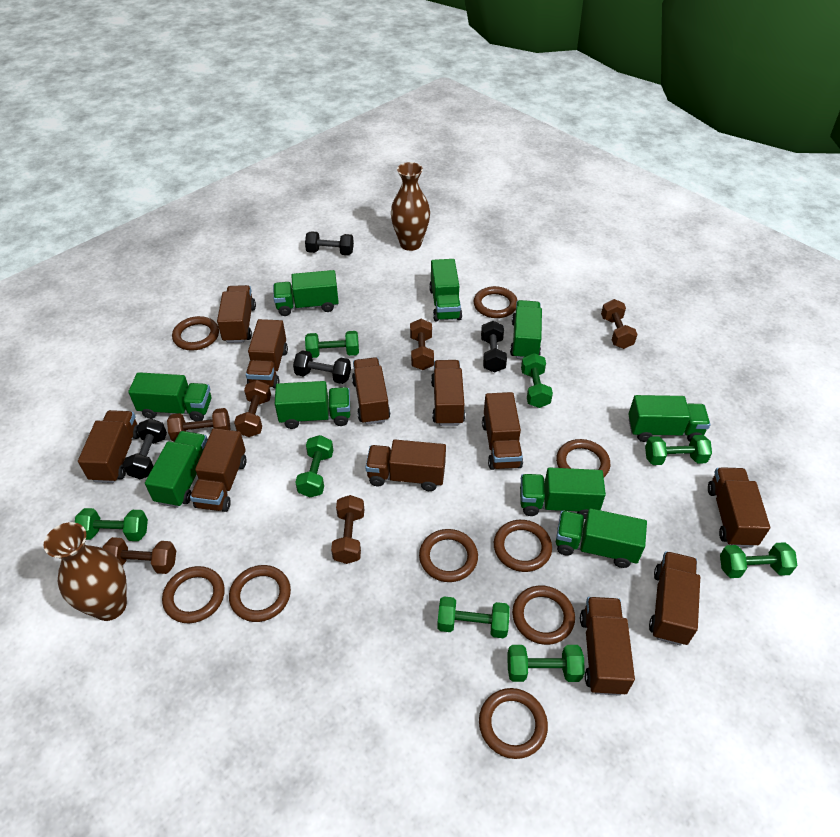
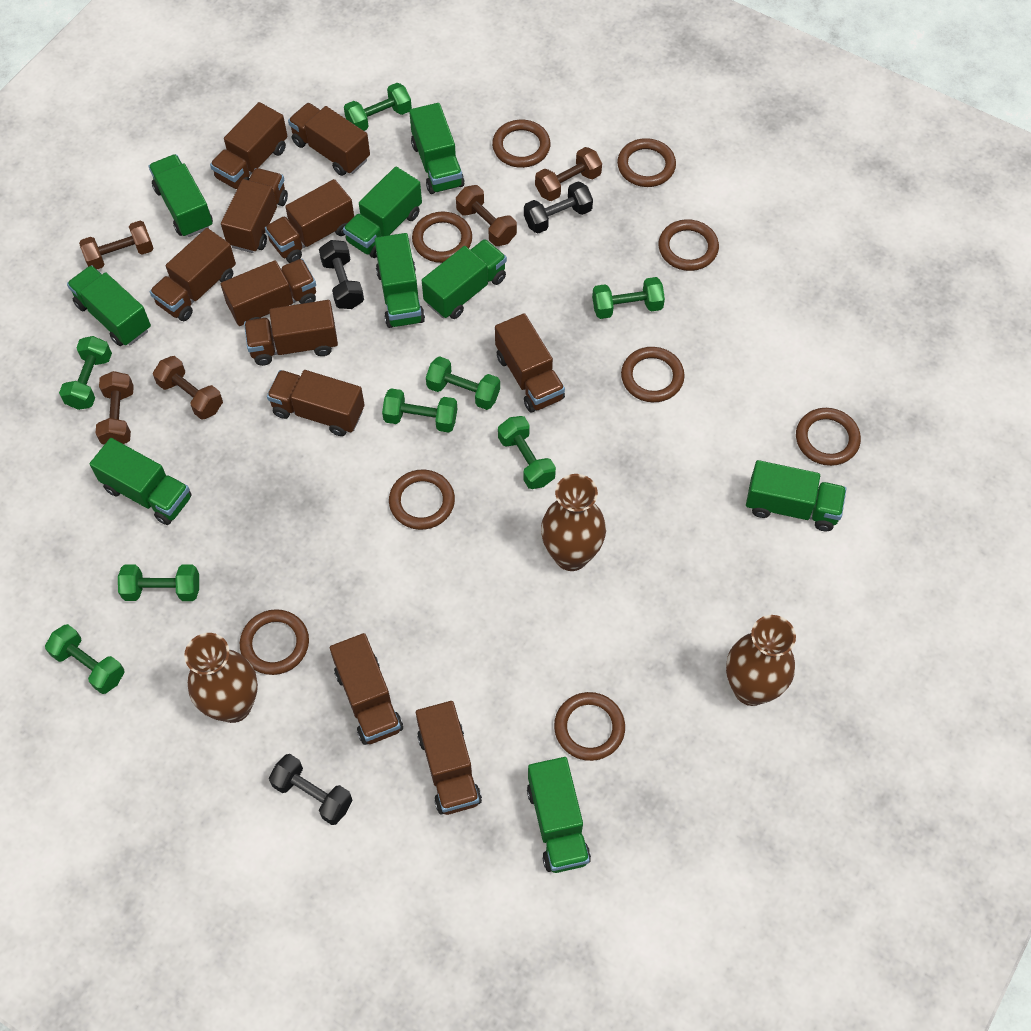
black dumbbell: [123,418,167,479] [293,350,351,384] [305,231,354,255] [481,321,507,373] = 4 -> [269,754,353,825] [319,240,364,309] [524,181,593,234] = 3
brown dumbbell: [103,537,176,574] [167,408,230,442] [234,380,271,437] [331,495,364,564] [410,319,434,370] [601,299,637,349] = 6 -> [79,221,154,269] [95,371,134,445] [153,356,223,420] [456,185,517,246] [535,147,602,201] = 5
brown vase: [44,522,127,621] [391,162,430,251] = 2 -> [184,633,258,723] [541,474,606,571] [726,615,796,706] = 3

